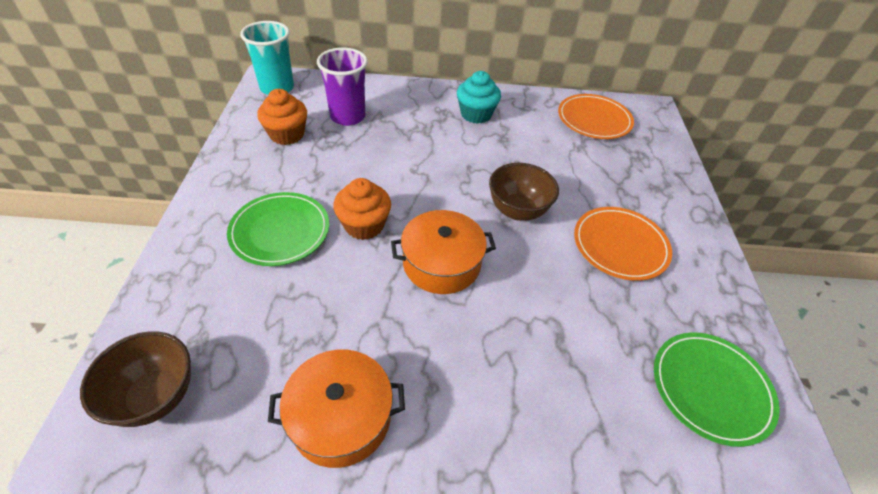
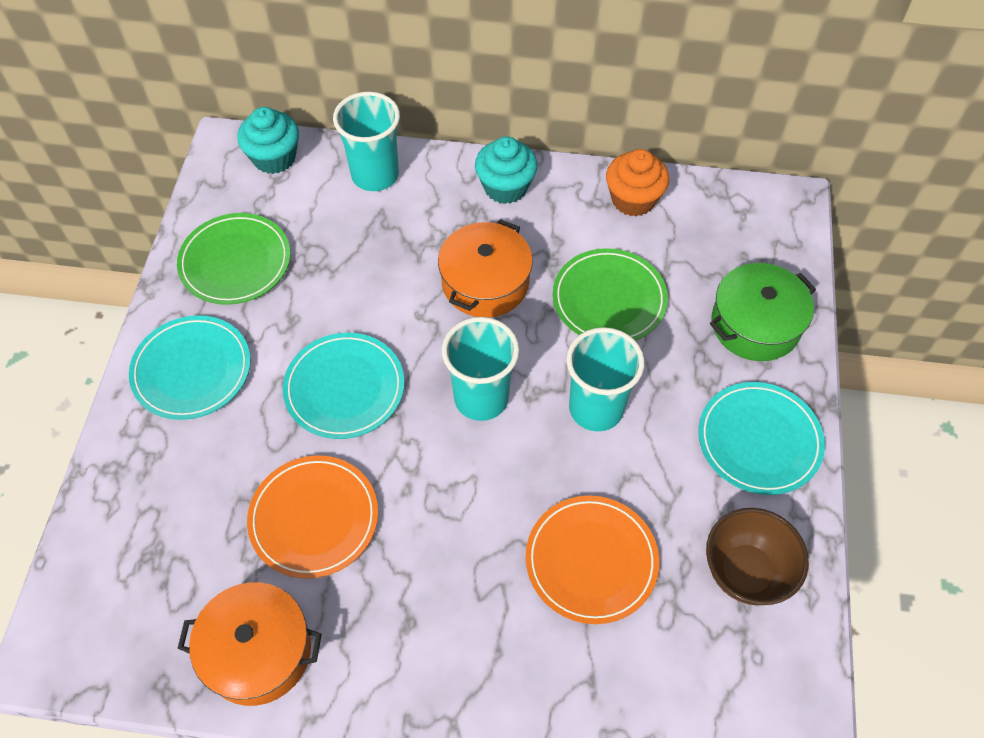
brown bowl: [80,331,191,427] [489,163,559,221] = 2 -> [706,508,809,605] = 1
green pot: none = 0 -> [710,263,816,361] = 1
orange cupcake: [257,89,307,145] [333,178,391,240] = 2 -> [606,149,669,216] = 1
purple cup: [317,48,368,126] = 1 -> none = 0
turquoise cup: [240,21,294,95] = 1 -> [333,92,400,191] [442,317,519,421] [566,327,645,431] = 3
turquoise cupcake: [457,71,501,124] = 1 -> [237,107,299,174] [475,136,538,204] = 2
turquoise plate: none = 0 -> [129,315,251,420] [283,333,404,439] [698,382,825,495] = 3

